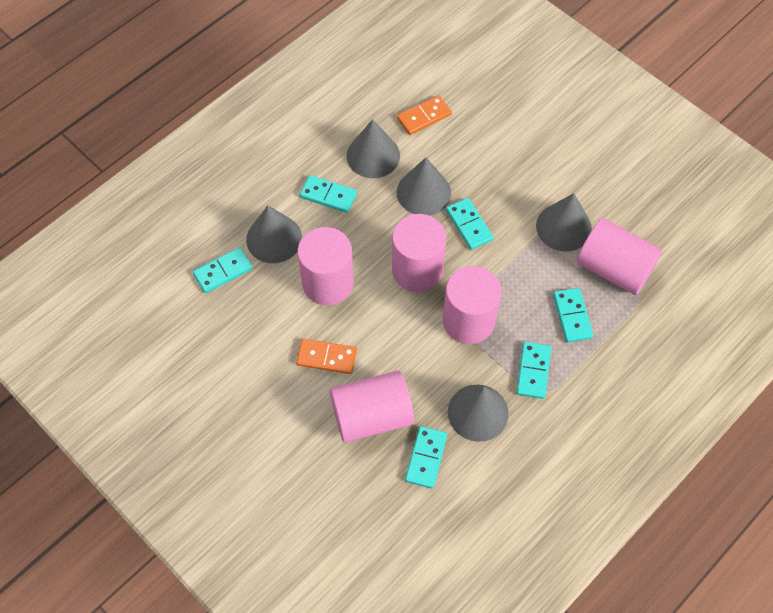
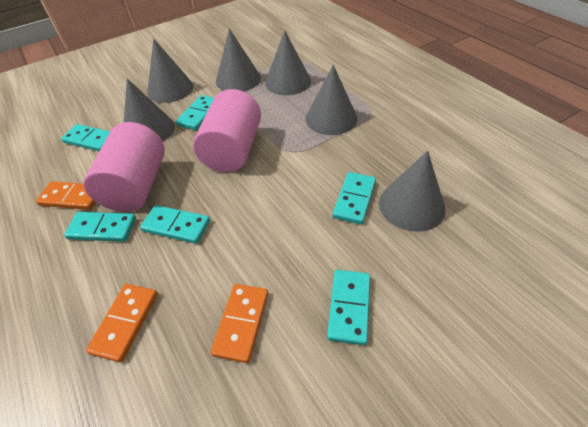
grey cone: [246,205,302,263] [347,119,400,178] [397,157,451,216] [448,385,509,442] [536,193,592,251] = 5 -> [124,78,175,141] [147,39,193,103] [216,29,261,92] [265,30,311,95] [306,65,358,135] [379,151,445,232] = 6
orange domino: [296,339,357,374] [397,95,452,135] = 2 -> [36,181,96,210] [86,284,158,362] [211,284,268,363] = 3
pink cylinder: [297,227,354,305] [330,371,414,443] [392,214,446,292] [443,266,502,344] [577,218,662,295] = 5 -> [83,122,165,212] [193,89,261,172] = 2

